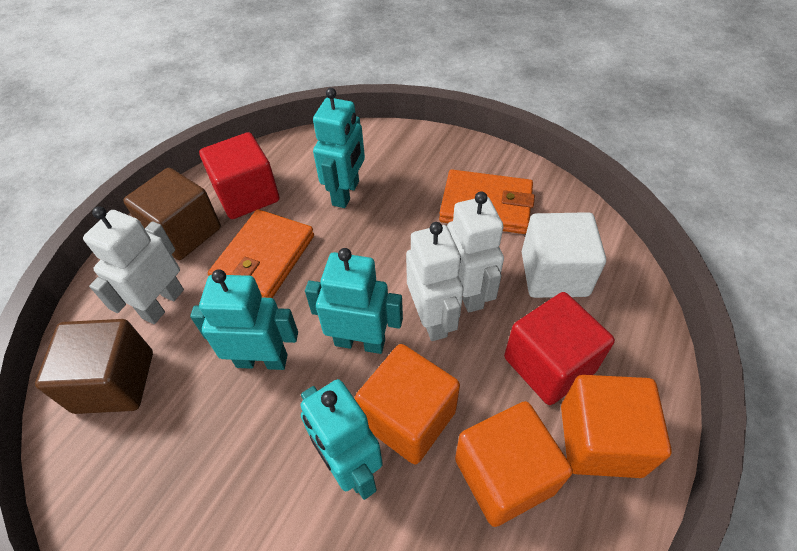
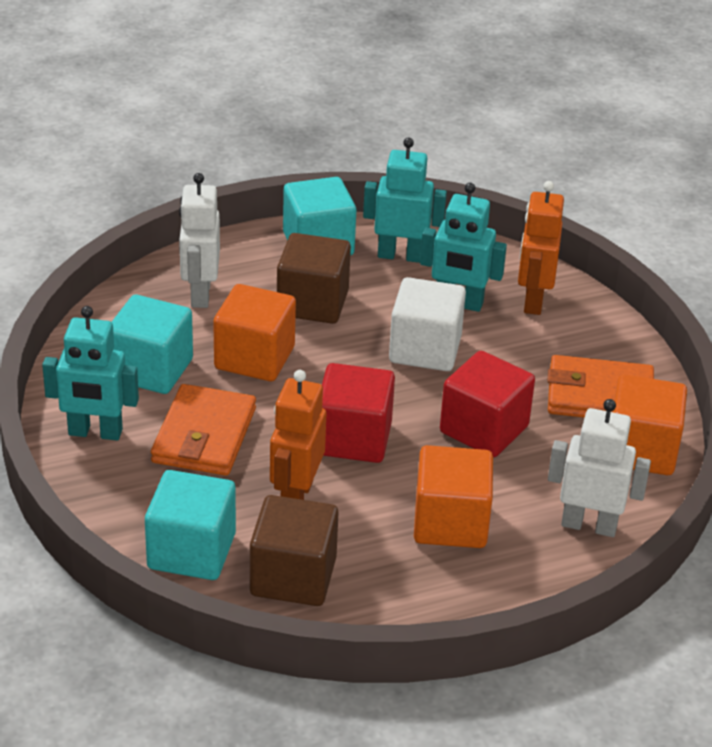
orange robot: none = 0 -> [270,370,326,500] [518,181,564,315] = 2
turquoise cube: none = 0 -> [112,295,193,394] [145,470,236,580] [283,177,356,256] = 3
turquoise robot: [190,269,298,370] [300,379,383,500] [305,248,403,354] [313,88,365,208] = 4 -> [42,306,139,441] [363,137,447,263] [420,183,507,312] = 3
white robot: [83,206,184,324] [406,222,464,341] [447,191,504,312] = 3 -> [179,173,220,308] [548,399,651,537] = 2

